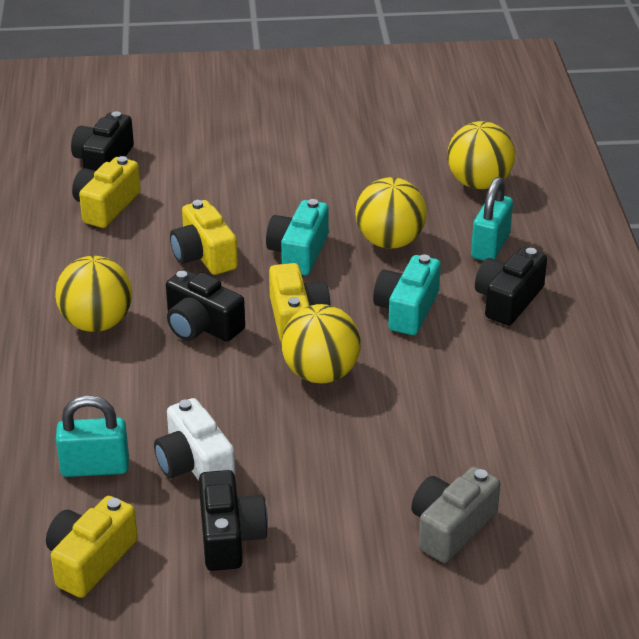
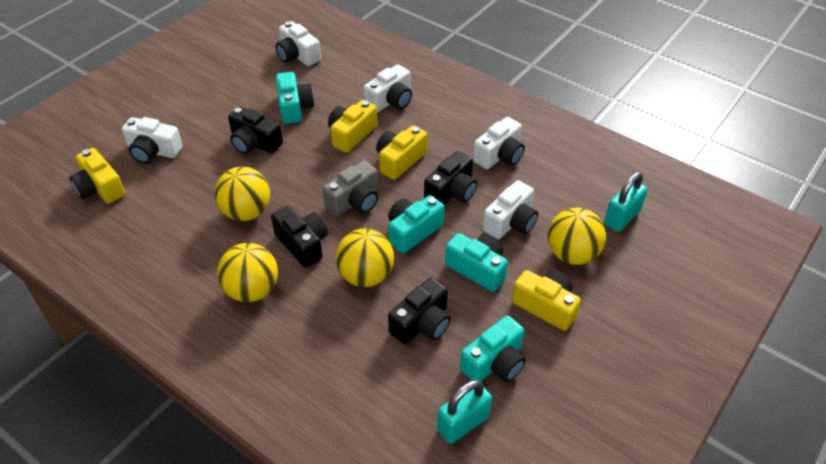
turquoise camera: [266,199,329,275] [373,254,441,335] = 2 -> [276,72,314,124] [388,195,445,253] [445,233,508,292] [460,316,526,382] = 4
white camera: [154,398,236,481] = 1 -> [122,117,183,164] [276,21,321,66] [364,65,412,113] [473,117,525,169] [483,180,538,239] = 5

